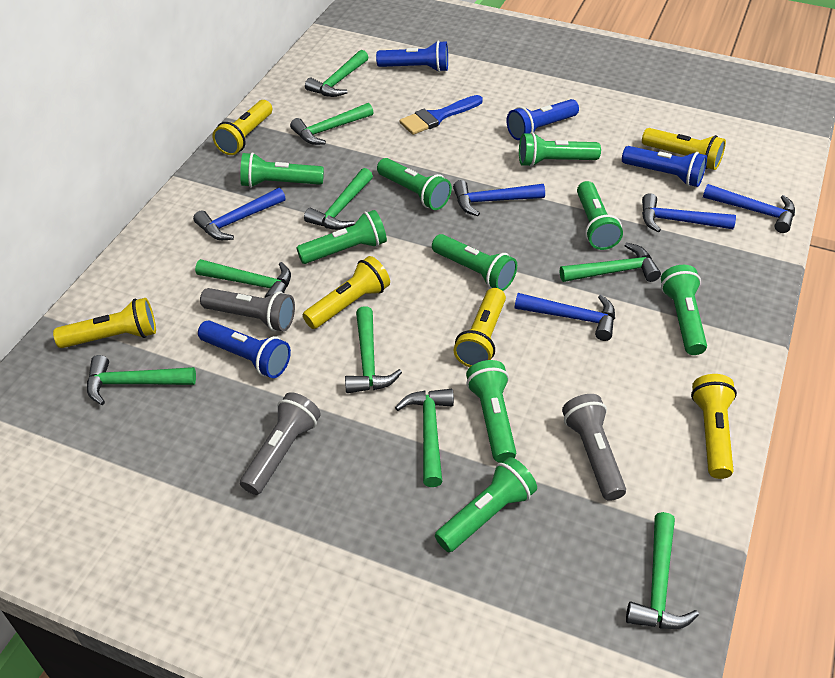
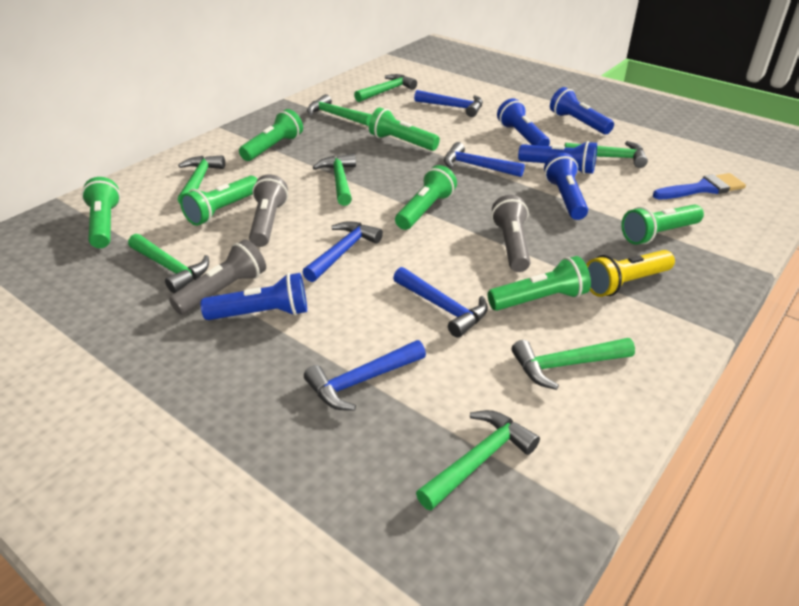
blue flashlight: [198,320,291,378] [376,41,448,72] [506,99,579,140] [622,146,707,187] = 4 -> [201,273,307,320] [497,98,550,146] [518,141,597,174] [544,153,588,220] [550,87,614,134] = 5
green flashlight: [240,152,324,188] [296,210,387,264] [377,158,452,210] [432,234,517,291] [435,457,537,552] [466,360,516,463] [519,132,601,167] [577,181,623,250] [661,265,707,355] = 9 -> [82,177,121,248] [180,176,258,226] [239,109,303,161] [369,107,440,151] [395,165,457,230] [488,256,591,311] [621,204,704,245] = 7
green hammer: [87,355,196,405] [195,259,291,298] [290,103,374,145] [304,168,373,230] [305,50,369,97] [345,306,402,393] [395,389,454,487] [560,243,661,282] [626,512,699,629] = 9 -> [128,234,209,293] [178,155,225,204] [307,94,372,126] [312,154,356,206] [354,74,417,102] [416,410,540,511] [512,338,635,390] [565,141,648,168] = 8
yellow flashlight: [53,298,156,348] [212,100,272,155] [303,256,390,329] [454,288,506,367] [642,128,726,170] [691,374,737,479] = 6 -> [586,250,675,297] = 1

